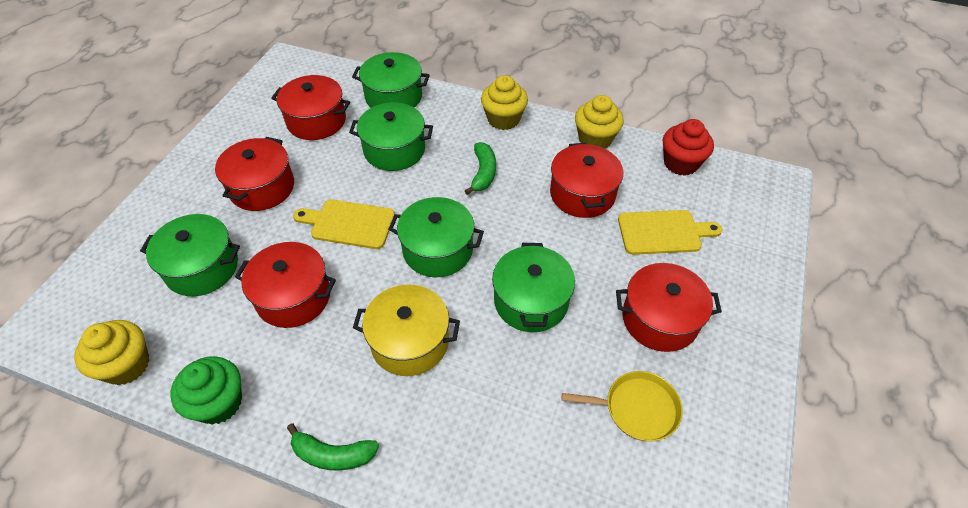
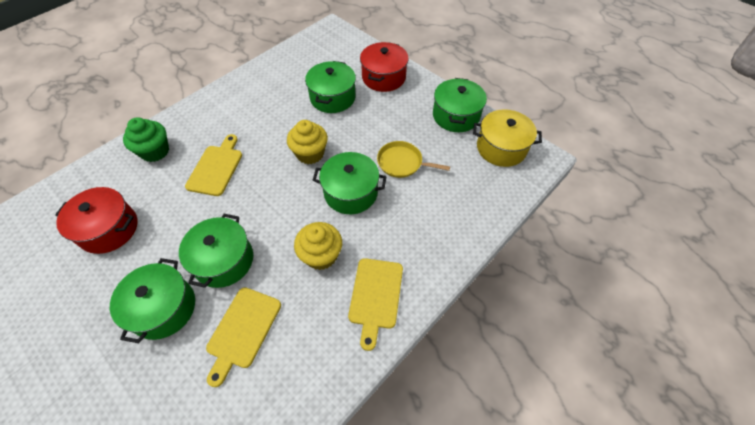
green banana: [287,423,379,471] [465,142,496,195] = 2 -> none = 0
red cupcake: [663,119,714,176] = 1 -> none = 0
red pot: [215,137,294,211] [235,242,336,328] [271,75,350,140] [550,143,623,218] [616,263,722,352] = 5 -> [55,187,138,254] [360,42,408,92] = 2
yellow cupcake: [74,320,149,385] [481,75,528,130] [575,95,624,148] = 3 -> [287,120,328,164] [294,222,342,270] = 2
yellow cutting board: [293,200,395,249] [618,210,722,255] = 2 -> [185,134,242,196] [206,287,281,387] [348,258,403,351] = 3

